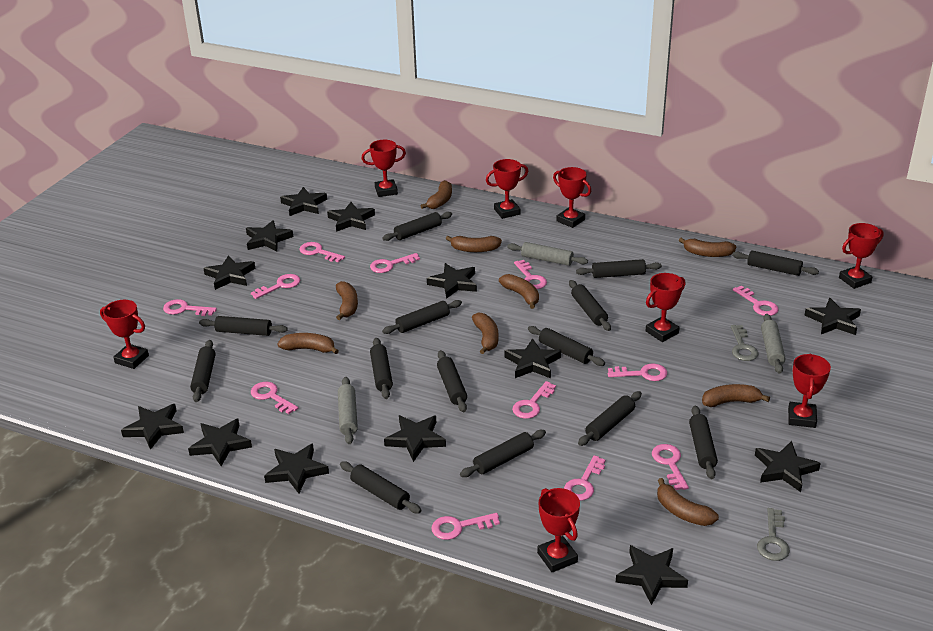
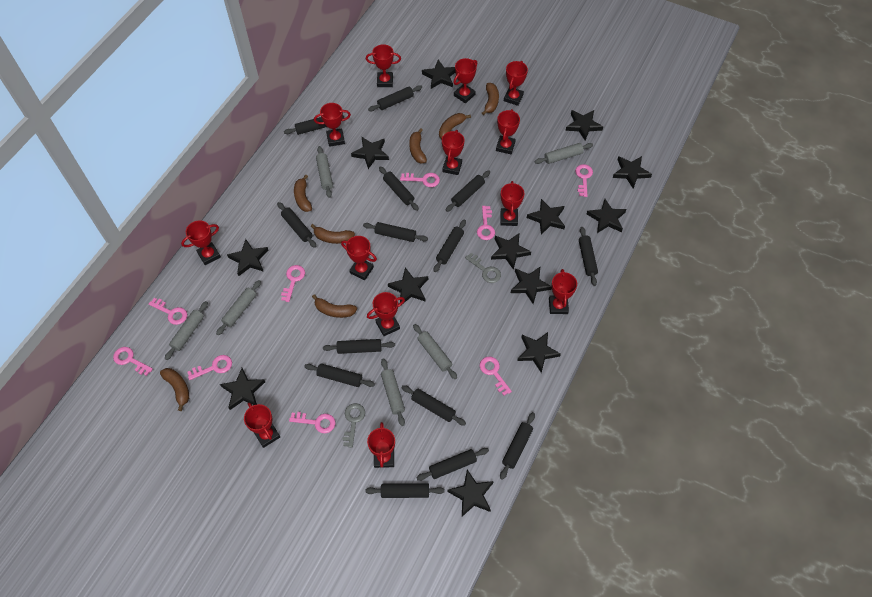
brown banana: [277,333,339,354] [336,281,358,320] [421,180,452,209] [446,236,502,252] [472,313,499,354] [499,274,539,309] [657,478,719,526] [679,238,736,257] [702,384,770,407] = 9 -> [160,368,189,411] [294,174,312,212] [311,224,355,244] [312,294,357,318] [409,128,427,164] [439,113,471,139] [482,83,499,115] = 7
grey rolling pin: [338,377,358,444] [507,242,588,266] [761,314,786,374] = 3 -> [165,301,208,360] [216,280,261,335] [316,146,333,198] [381,359,405,426] [413,324,457,379] [534,143,593,164] = 6
pink key: [163,299,217,316] [251,274,300,299] [251,382,298,414] [300,242,345,262] [370,253,420,273] [431,513,500,540] [512,381,556,419] [514,260,547,289] [564,455,606,501] [608,363,667,381] [652,444,689,490] [733,286,778,316] = 12 -> [113,347,153,376] [149,298,187,325] [188,355,232,380] [281,265,305,302] [289,412,335,433] [400,173,440,187] [477,206,495,240] [480,357,512,395] [575,164,593,197] = 9
red trophy: [100,300,149,369] [362,140,406,197] [486,159,529,219] [537,488,580,572] [553,167,591,228] [645,273,685,342] [788,354,831,428] [839,223,884,289] = 8 -> [181,220,221,265] [244,402,280,448] [314,103,351,147] [341,236,377,280] [366,44,401,87] [367,292,405,336] [367,422,395,468] [442,130,465,175] [453,58,478,103] [496,109,520,154] [500,181,524,226] [504,61,528,106] [549,269,577,314] = 13

